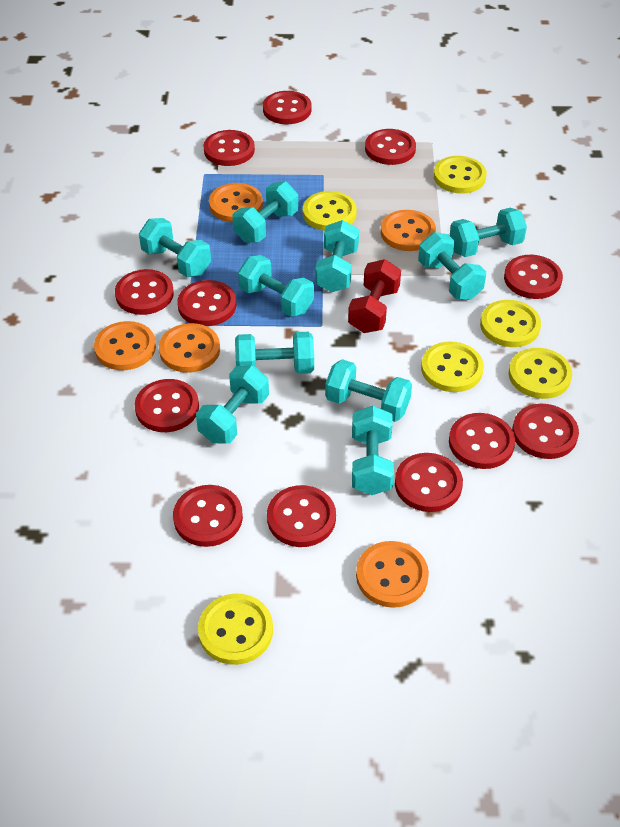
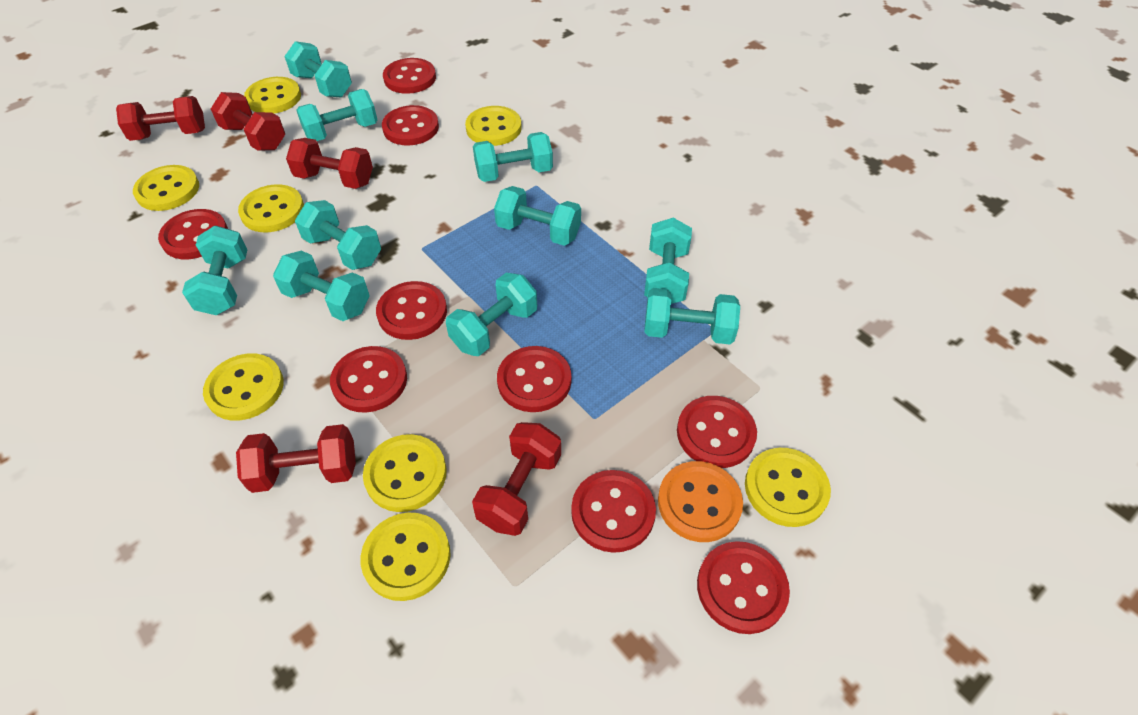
orange button: [94,321,156,370] [159,323,220,373] [209,183,263,222] [356,541,429,608] [381,210,436,251] = 5 -> [658,461,743,542] = 1
red button: [115,269,174,315] [134,379,199,432] [173,485,243,547] [177,280,237,326] [203,130,255,166] [263,91,312,124] [267,485,336,547] [365,129,416,165] [395,453,463,512] [449,413,515,469] [504,255,563,299] [512,404,579,459] = 12 -> [158,209,228,259] [330,346,407,413] [376,281,447,340] [382,105,439,145] [383,58,436,94] [497,346,571,412] [571,470,656,553] [677,396,757,468] [697,541,790,634] = 9
red dumbbell: [348,259,401,333] = 1 -> [116,96,205,141] [211,92,285,151] [236,424,356,493] [286,138,373,189] [472,422,561,536] = 5
yellow button: [198,594,273,665] [303,191,357,231] [421,341,484,392] [434,156,487,194] [480,300,541,347] [509,348,572,399] = 6 -> [133,165,199,211] [203,353,284,421] [238,184,304,232] [244,77,301,114] [361,513,451,601] [363,434,447,512] [465,106,522,146] [745,448,831,527] = 8

